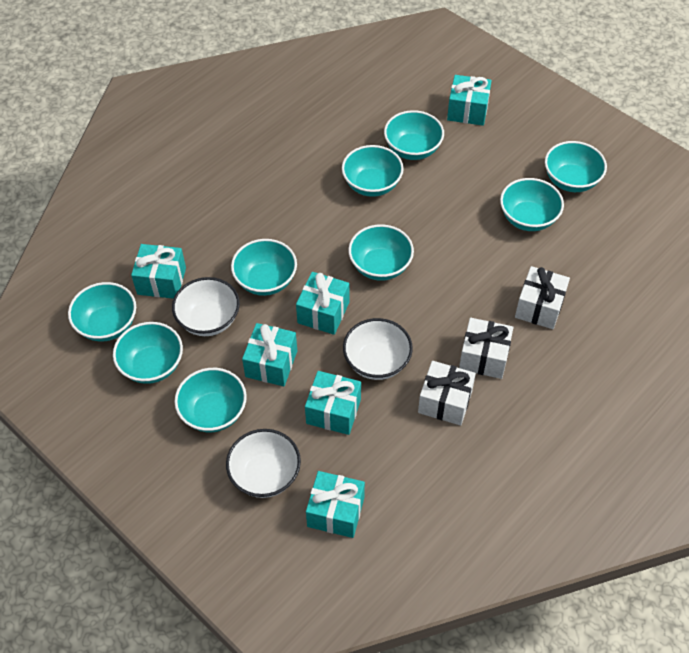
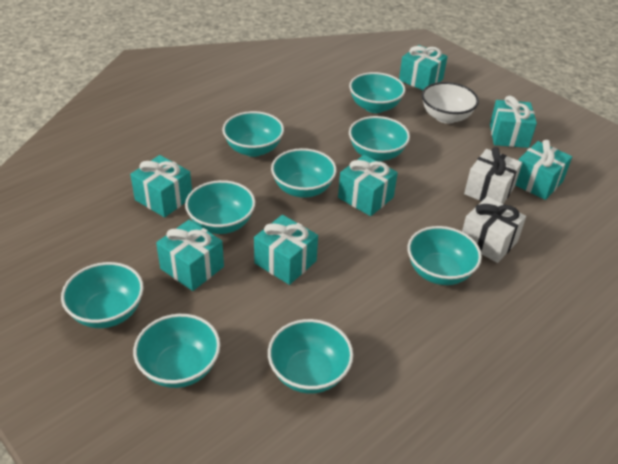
turquoise gift: [131,244,186,299] [242,323,297,386] [296,272,350,335] [305,371,361,435] [306,471,365,538] [447,75,492,126] = 6 -> [130,155,192,217] [156,220,224,291] [254,215,318,285] [338,155,398,216] [399,45,448,90] [490,96,537,148] [515,140,572,200] = 7
white bowl: [172,277,240,336] [226,429,301,498] [343,318,413,380] = 3 -> [422,82,479,124] = 1
white gift: [418,361,476,426] [459,318,513,379] [515,266,570,329] = 3 -> [462,196,526,263] [464,147,522,204] = 2

